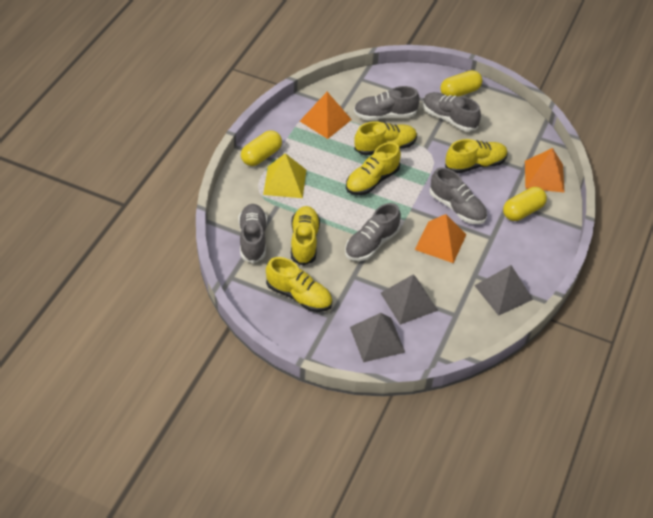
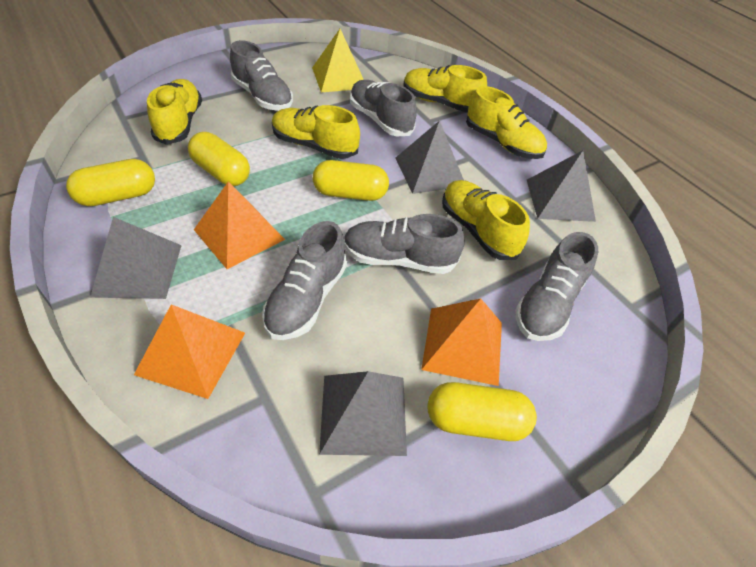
grey pyramid: [350,313,405,362] [381,274,438,325] [474,265,533,316] = 3 -> [90,217,182,299] [319,371,407,456] [396,120,464,194] [527,150,596,222] = 4
yellow capsule: [241,130,282,166] [440,70,482,96] [503,187,547,221] = 3 -> [66,159,155,206] [188,132,250,186] [313,160,389,201] [428,382,537,441] = 4

